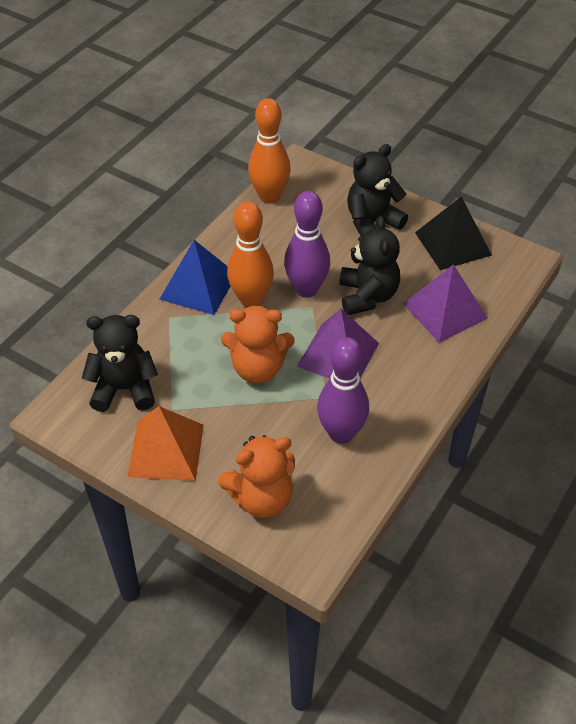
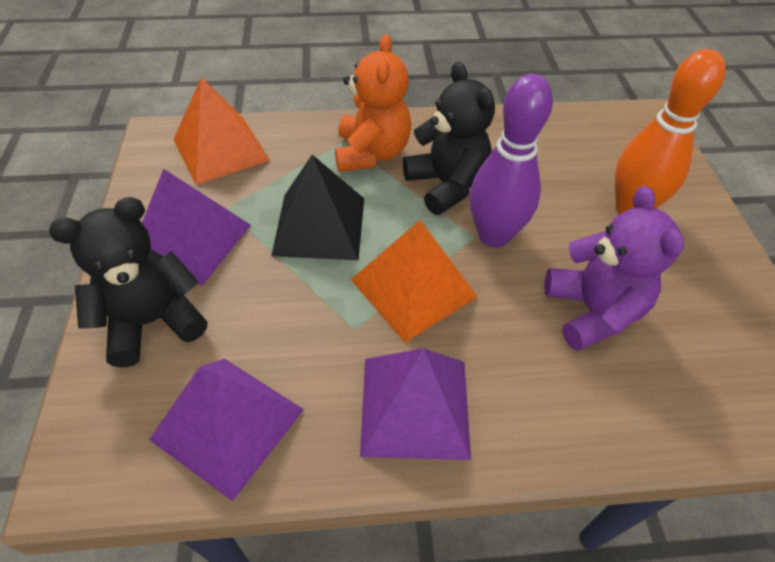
black teddy bear: [82,315,158,412] [339,216,400,315] [347,144,408,237] = 3 -> [49,197,207,368] [403,62,495,215] = 2
blue pyramid: [159,240,230,315] = 1 -> none = 0
orange bowling pin: [227,201,274,307] [248,98,291,204] = 2 -> [615,49,726,214] = 1
orange pyramid: [127,406,204,481] = 1 -> [173,77,270,185] [351,220,477,343] = 2
orange teddy bear: [218,435,295,518] [221,305,294,383] = 2 -> [335,34,411,172] = 1
purple bowling pin: [284,191,330,298] [317,337,369,444] = 2 -> [470,74,553,248] = 1
purple pyramid: [297,309,379,379] [403,264,488,343] = 2 -> [142,169,251,286] [149,359,304,501] [360,348,471,460] = 3
purple teddy bear: none = 0 -> [544,186,684,351] = 1

